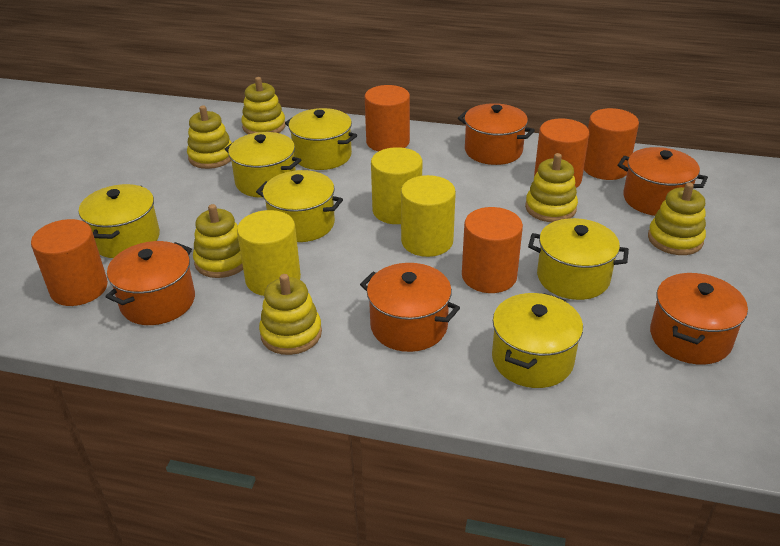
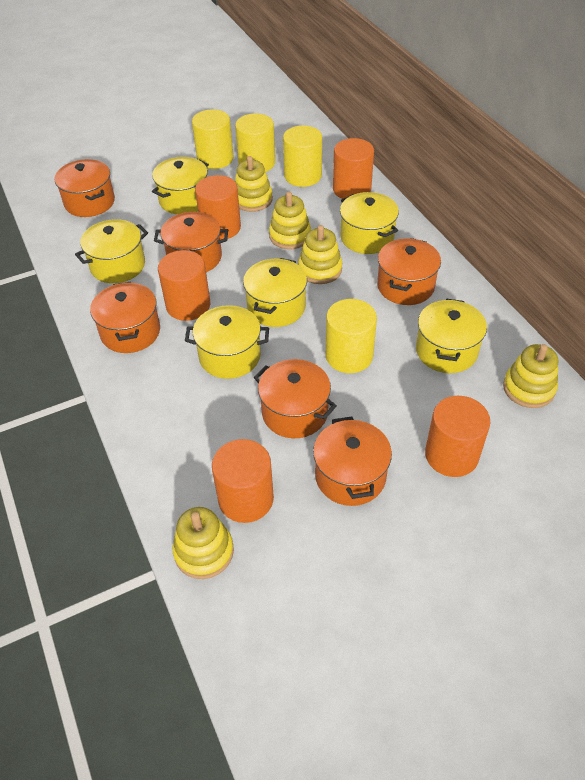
orange pot: [106,241,195,325] [360,263,460,352] [458,103,535,165] [618,147,708,216] [650,273,748,365] = 5 -> [54,159,115,217] [90,282,160,353] [154,212,228,272] [254,359,337,438] [313,417,392,506] [377,238,441,305] = 6
yellow cylinder: [237,210,301,296] [371,147,422,224] [401,175,456,257] = 3 -> [192,109,234,169] [235,113,275,172] [283,126,322,187] [326,299,377,373] = 4
yellow stacking toy: [187,106,232,169] [193,204,243,278] [242,77,286,134] [259,274,322,355] [525,153,578,222] [648,183,706,255] = 6 -> [173,507,234,579] [235,156,273,212] [269,192,311,249] [298,225,342,284] [503,344,558,408] = 5

